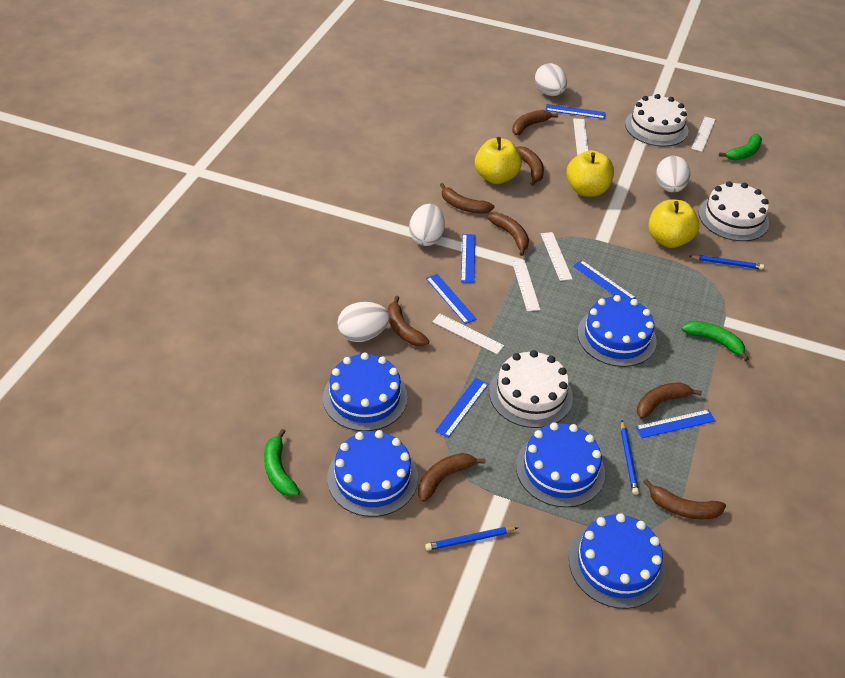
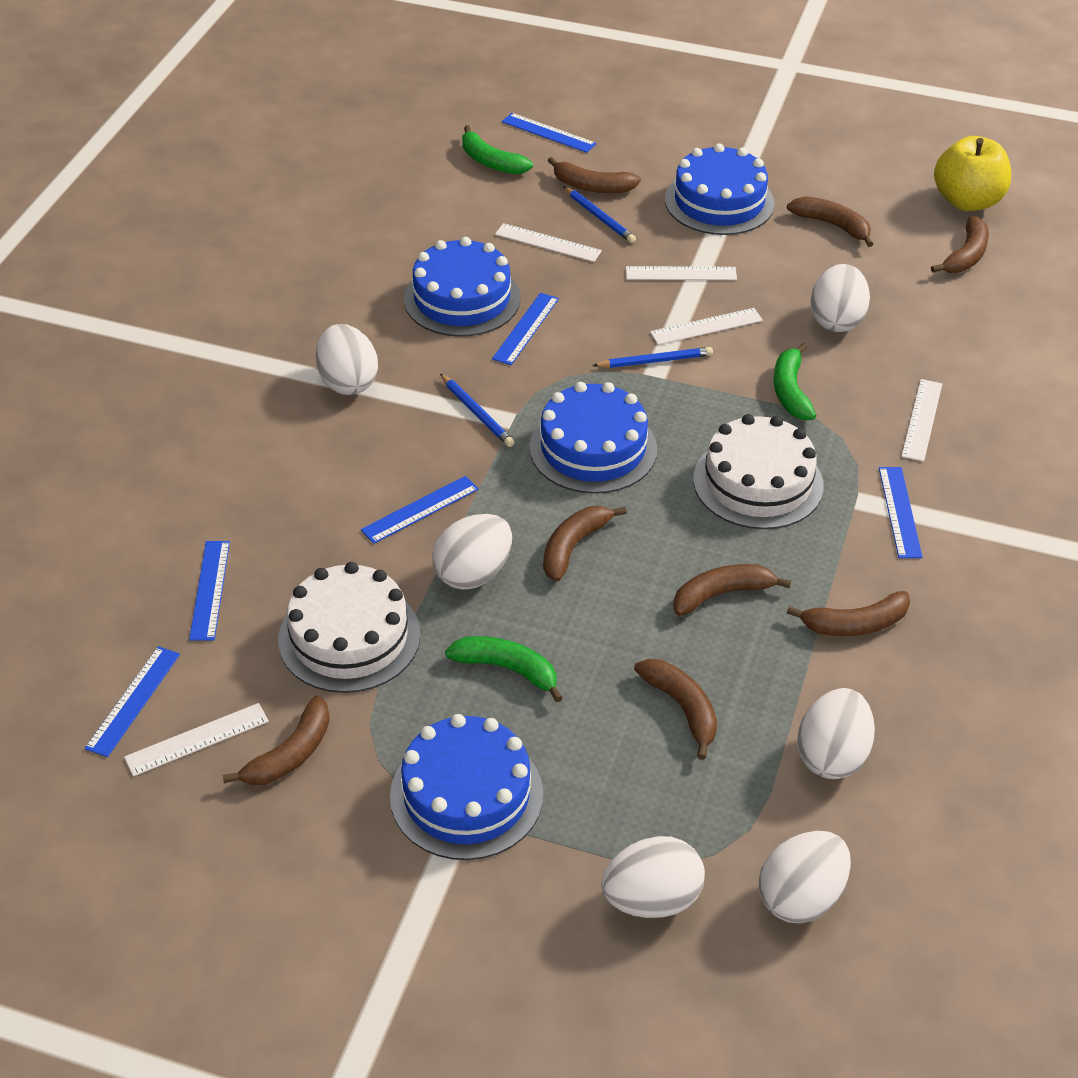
blue cake: [323,352,408,431] [327,430,418,517] [516,422,605,507] [569,513,665,609] [577,295,657,367] = 5 -> [390,714,543,860] [404,237,521,337] [529,382,657,494] [665,144,774,235] = 4
white cake: [489,350,573,428] [625,94,688,147] [699,181,769,241] = 3 -> [278,562,420,693] [693,414,824,529] = 2
white egg: [337,302,390,342] [409,204,445,246] [535,63,567,96] [656,156,690,193] = 4 -> [316,324,378,395] [432,514,512,590] [601,836,705,918] [759,831,851,923] [797,688,875,779] [810,264,870,332] = 6
yellow apple: [475,137,522,184] [567,150,614,197] [648,200,699,248] = 3 -> [934,136,1011,211] = 1

